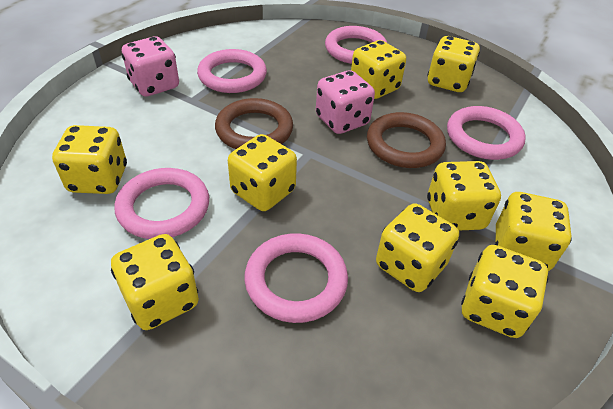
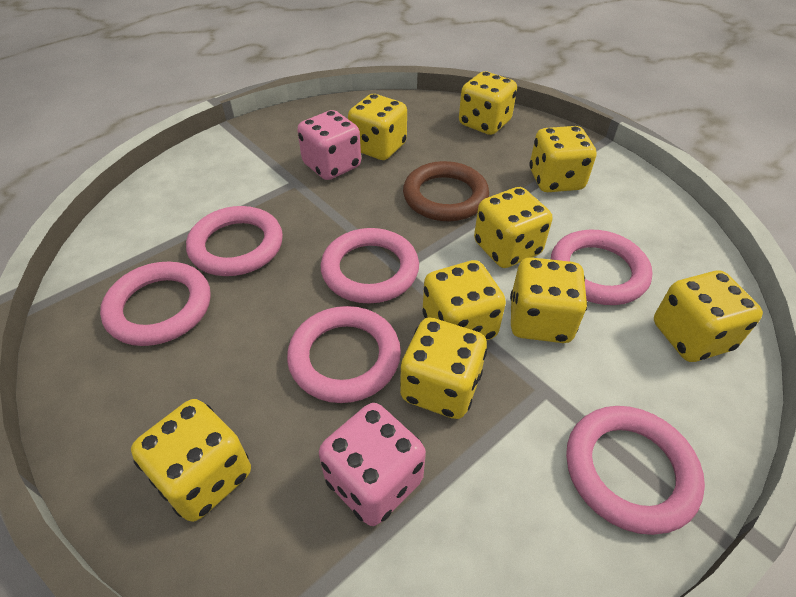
brown ring: [215,98,293,149] [367,112,446,168] = 2 -> [403,161,489,221] = 1
pink ring: [114,168,209,239] [197,49,267,93] [245,233,348,323] [325,26,387,64] [447,106,526,160] = 5 -> [100,262,211,346] [186,206,283,276] [287,306,401,403] [321,228,419,304] [551,230,653,305] [566,406,705,535] = 6

